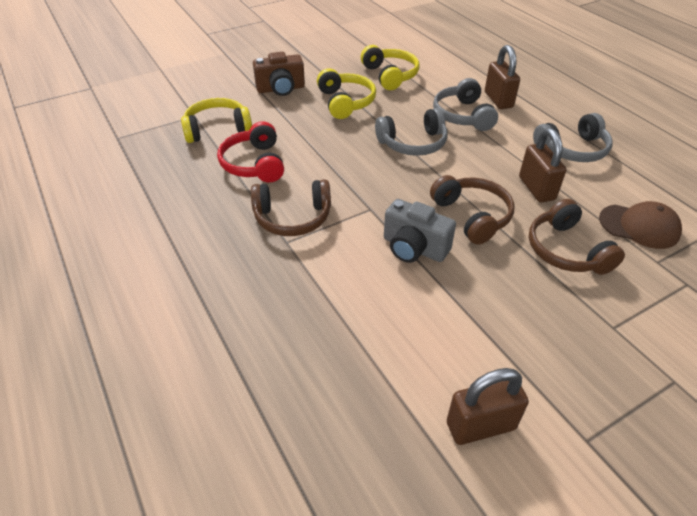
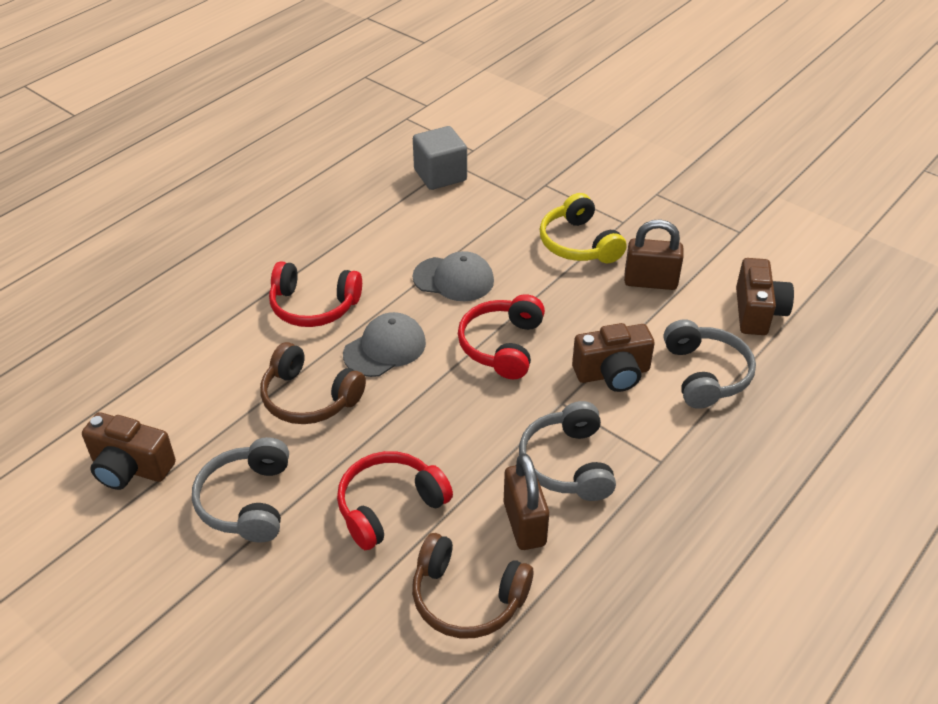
brown camera: [253,52,305,96] = 1 -> [82,412,176,490] [572,323,655,392] [736,258,794,335] = 3
brown cap: [599,201,682,249] = 1 -> none = 0
brown headphones: [251,179,331,236] [430,175,514,245] [529,199,625,275] = 3 -> [260,342,366,424] [412,533,533,638] = 2
brown padlock: [447,368,529,445] [485,45,520,109] [519,128,566,202] = 3 -> [503,453,549,550] [624,219,684,290] = 2
grey camera: [384,199,456,263] = 1 -> none = 0
grey cap: none = 0 -> [343,312,426,377] [413,251,494,301] = 2
grey cube: none = 0 -> [413,126,467,190] = 1
red headphones: [217,121,284,182] = 1 -> [269,261,362,327] [337,451,453,550] [458,294,545,379] = 3
yellow headphones: [181,98,252,143] [317,68,376,119] [361,45,420,90] = 3 -> [540,193,627,263] = 1

